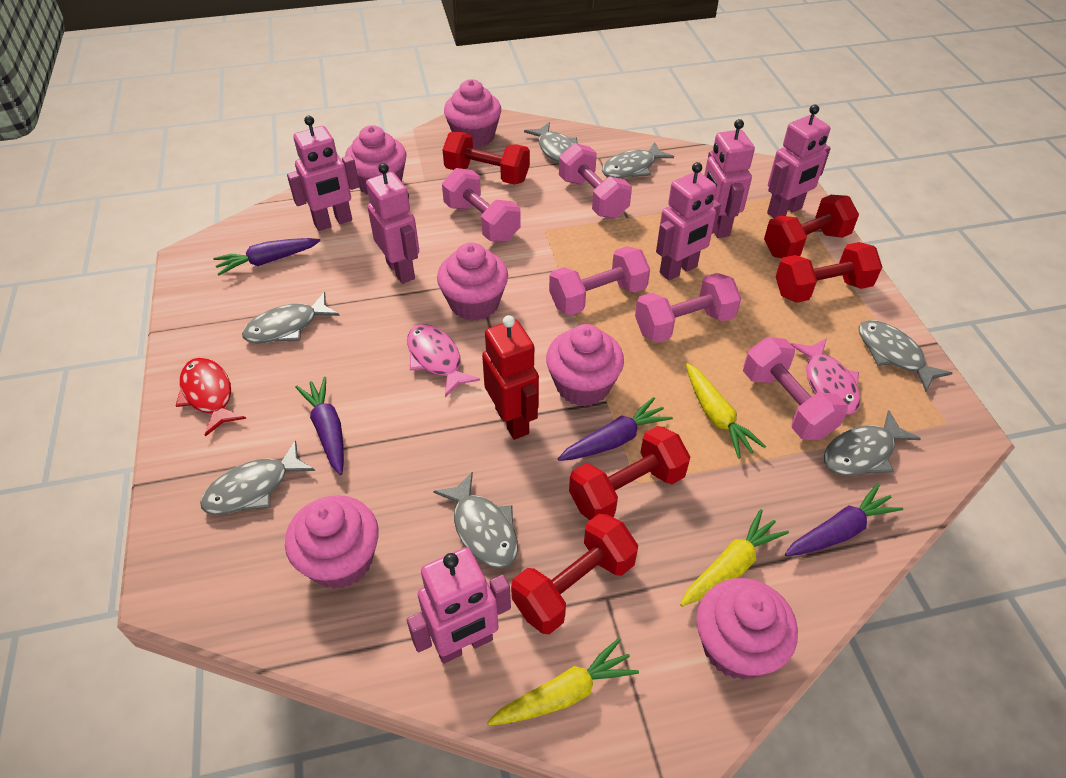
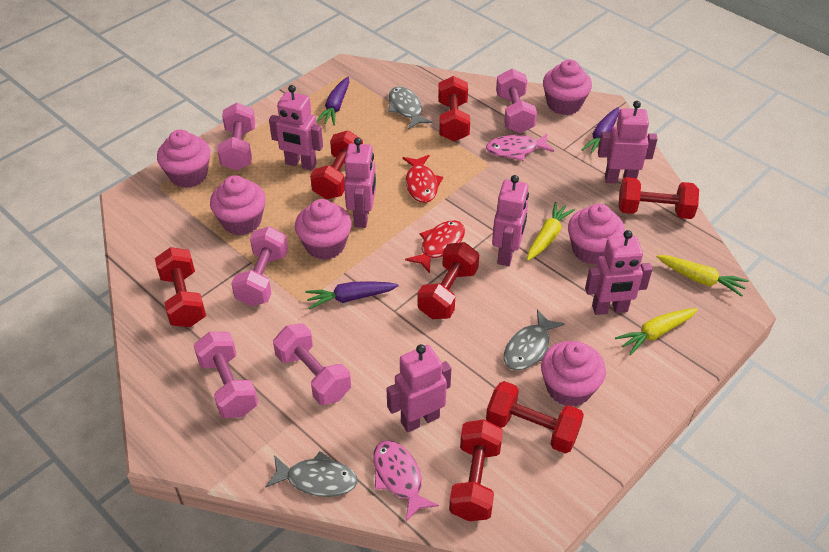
grey fish: [200,440,315,515] [242,292,340,344] [433,471,518,568] [524,122,578,163] [602,142,674,179] [824,410,921,476] [859,320,952,391] = 7 -> [265,451,358,497] [388,86,432,130] [504,310,565,370] = 3
purple carrot: [213,238,320,275] [295,377,344,475] [558,397,673,461] [785,484,903,556] = 4 -> [305,281,399,309] [316,77,349,125] [582,107,619,154] = 3
red dumbbell: [443,131,530,184] [511,513,638,634] [569,426,690,520] [764,195,859,258] [776,242,882,303] = 5 -> [155,247,206,327] [310,130,363,199] [418,242,479,319] [438,76,470,142] [449,419,503,521] [486,381,584,454] [619,177,699,219] = 7
red fish: [176,358,246,437] = 1 -> [402,155,443,203] [405,220,465,273] = 2
red robot: [482,315,539,440] = 1 -> none = 0

